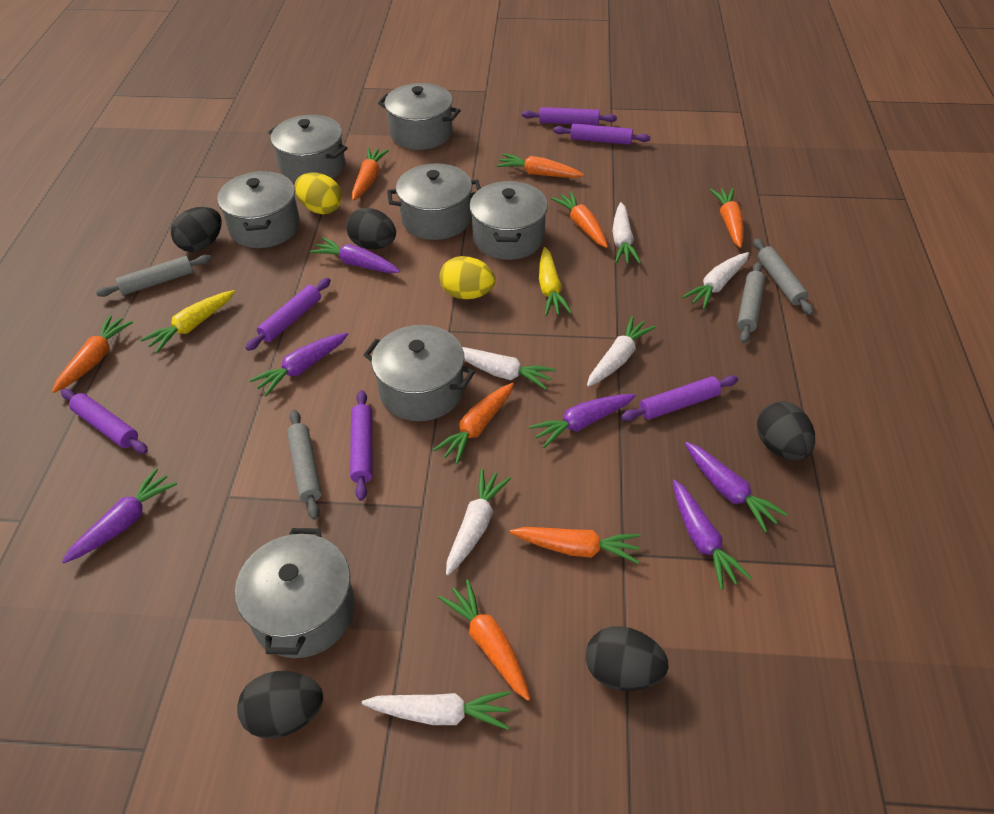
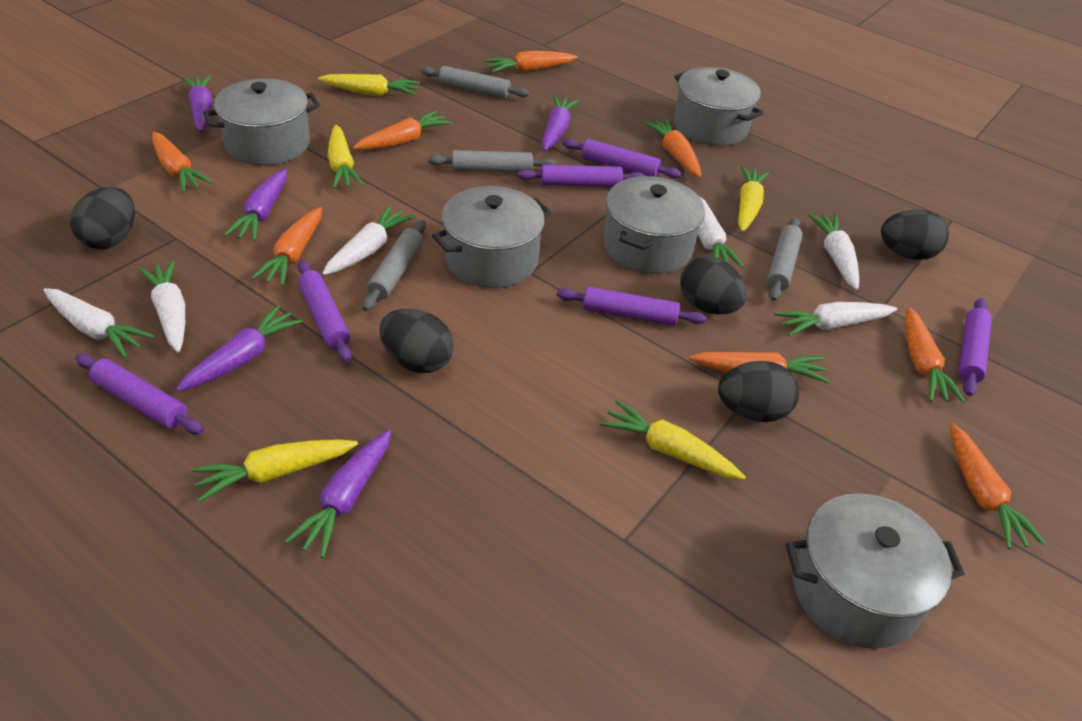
grey pot: [217,171,300,248] [235,528,355,658] [268,115,348,183] [364,325,475,421] [378,83,461,150] [387,163,481,240] [470,181,548,260] = 7 -> [203,79,320,165] [432,186,552,288] [603,176,705,274] [673,67,763,146] [786,493,965,649] = 5
purple carrot: [62,468,177,563] [250,333,348,396] [310,237,400,273] [529,394,636,448] [673,480,752,590] [685,442,788,532] = 6 -> [176,305,303,391] [183,75,213,132] [224,169,287,241] [285,430,391,558] [542,95,579,151] = 5
yellow carrot: [141,290,235,353] [539,247,572,316] = 2 -> [191,439,358,502] [318,74,420,96] [328,125,364,189] [600,400,745,480] [738,166,769,232] = 5
yellow egg: [294,173,342,214] [439,256,496,299] = 2 -> none = 0

